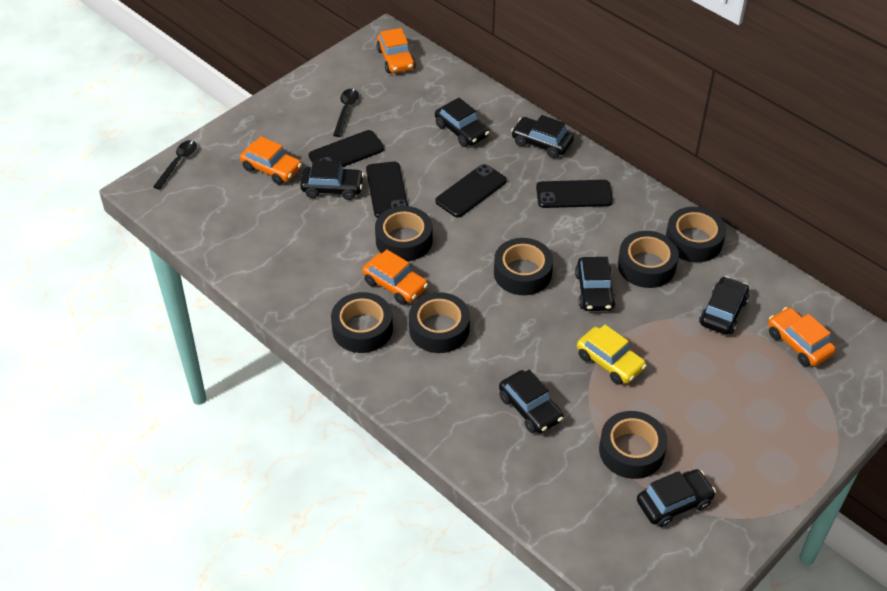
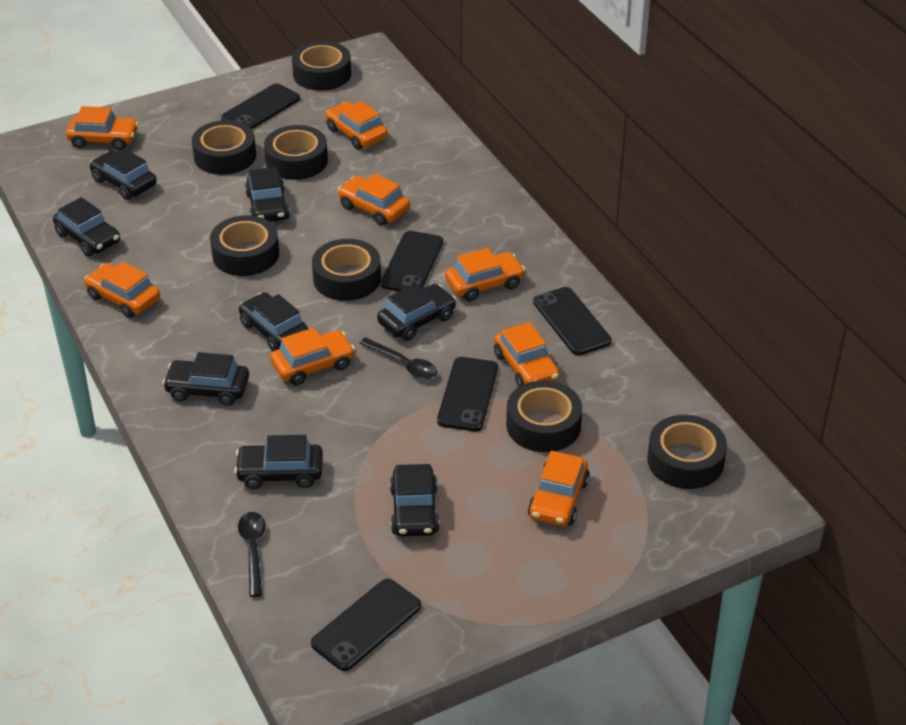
black car: [300,160,364,200] [435,97,490,147] [499,369,563,433] [511,115,574,158] [575,257,616,311] [637,469,716,527] [699,276,749,335] = 7 -> [53,197,120,257] [90,149,157,200] [162,352,249,406] [234,435,323,489] [239,292,308,352] [245,167,290,222] [377,283,456,341] [390,464,440,537] = 8
black phone: [309,130,384,167] [366,161,408,218] [435,164,507,218] [536,180,613,208] = 4 -> [221,84,300,129] [311,579,421,671] [381,231,443,291] [437,357,498,431] [533,287,612,355] = 5
orange car: [240,136,302,185] [362,249,428,305] [376,28,416,73] [768,307,836,366] = 4 -> [66,106,139,150] [84,262,160,318] [270,327,355,386] [326,101,388,150] [338,174,410,226] [445,248,525,301] [494,322,559,387] [528,451,590,526] = 8
yellow car: [577,325,647,385] = 1 -> none = 0

